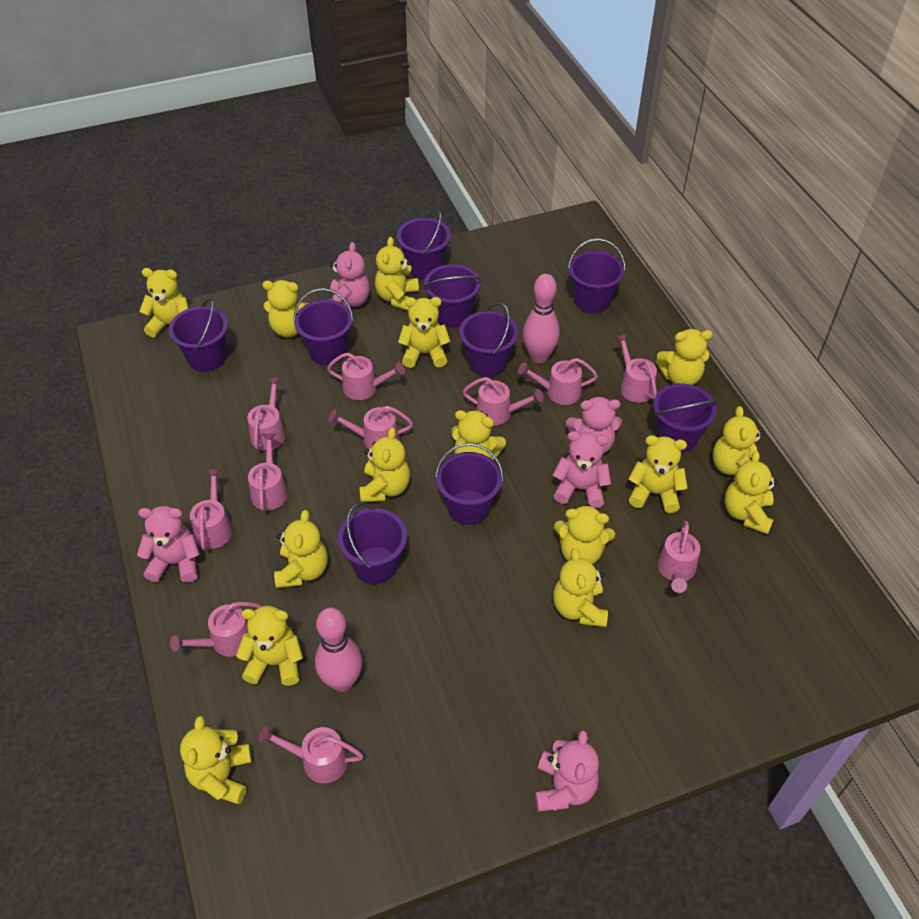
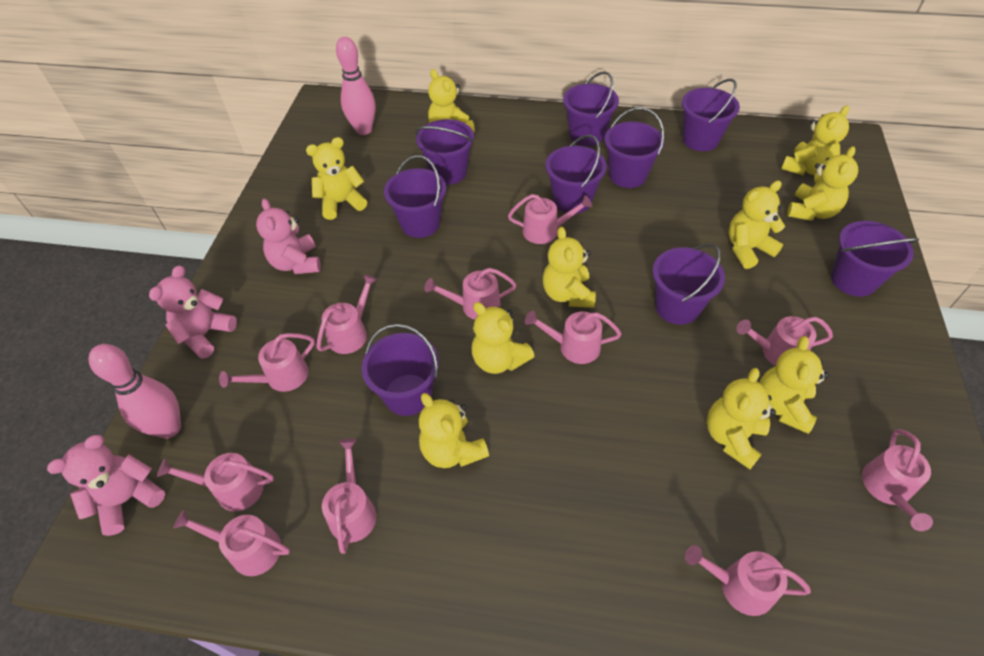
pink teddy bear: [137,506,200,582] [330,242,370,307] [535,730,599,812] [553,431,611,508] [566,396,622,454] = 5 -> [47,435,165,536] [149,265,237,359] [256,198,321,274] = 3
yellow teddy bear: [139,268,189,337] [180,716,252,804] [236,606,303,686] [262,280,309,337] [274,510,328,588] [360,427,410,502] [375,237,419,311] [398,297,450,368] [451,410,506,460] [553,548,608,627] [554,504,615,564] [629,435,688,513] [656,329,713,385] [713,406,764,480] [724,451,778,534] = 15 -> [306,137,367,220] [419,393,489,468] [428,69,475,133] [471,302,534,374] [542,227,596,308] [707,368,776,469] [728,181,785,269] [759,336,829,434] [781,105,849,175] [787,146,858,221] = 10

